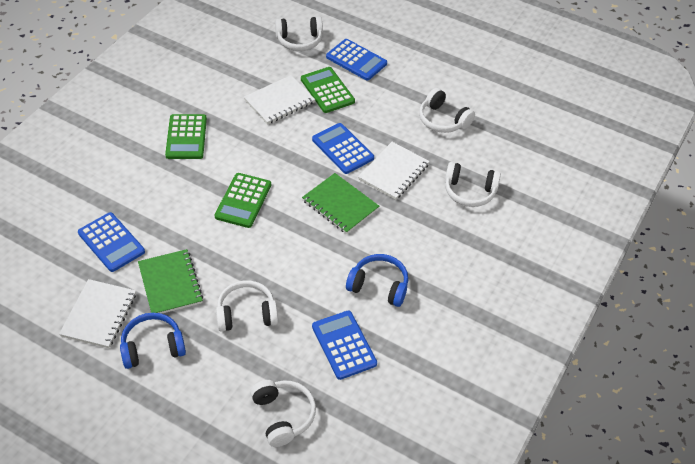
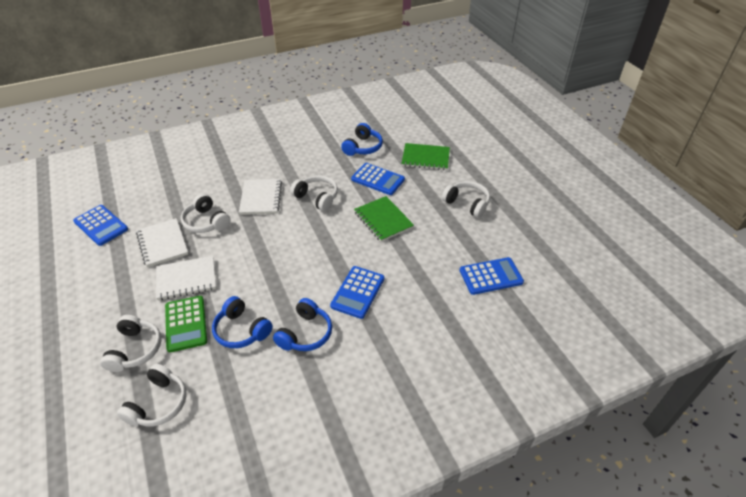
blue headphones: [120,313,186,369] [346,254,408,307] = 2 -> [212,296,273,348] [273,298,332,351] [341,123,383,156] = 3
green calculator: [165,114,207,159] [215,173,271,228] [301,67,355,113] = 3 -> [165,296,207,352] = 1

